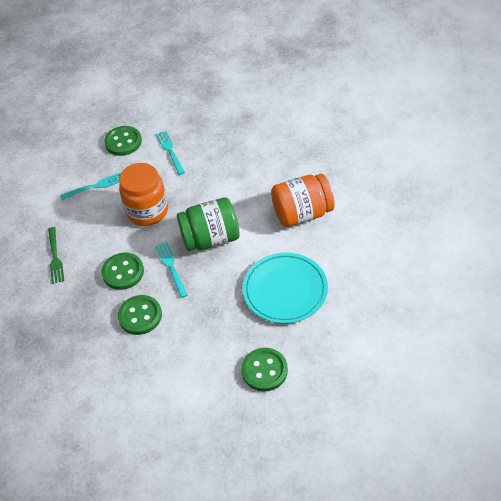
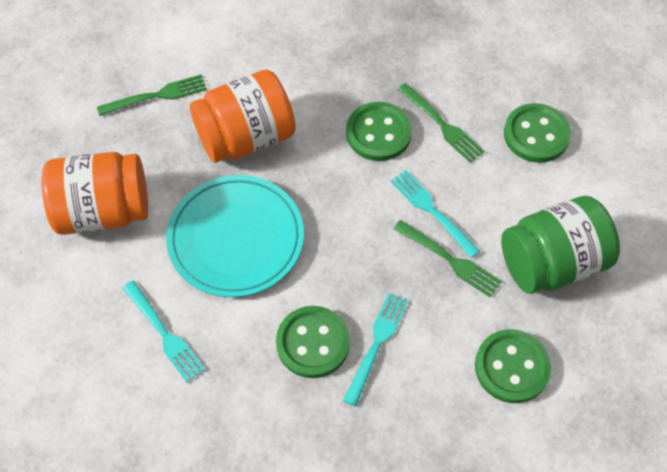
green fork: [48,227,64,284] = 1 -> [97,74,207,116] [394,220,502,297] [398,83,484,162] = 3

